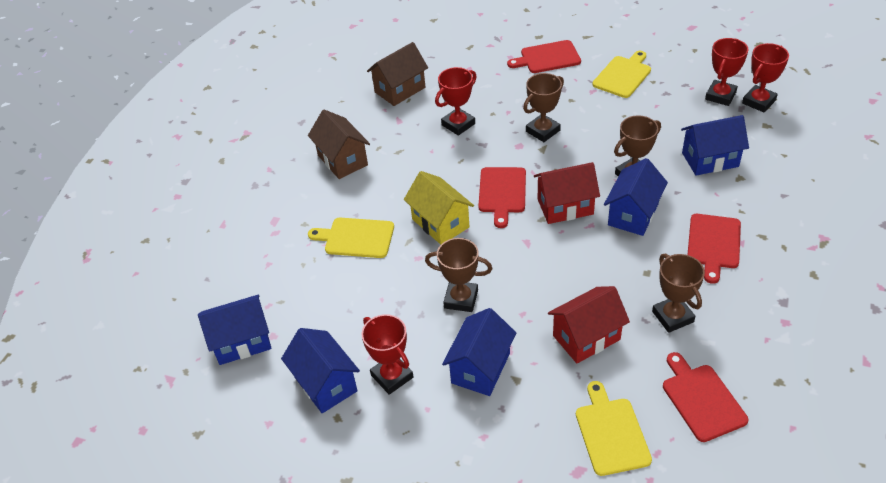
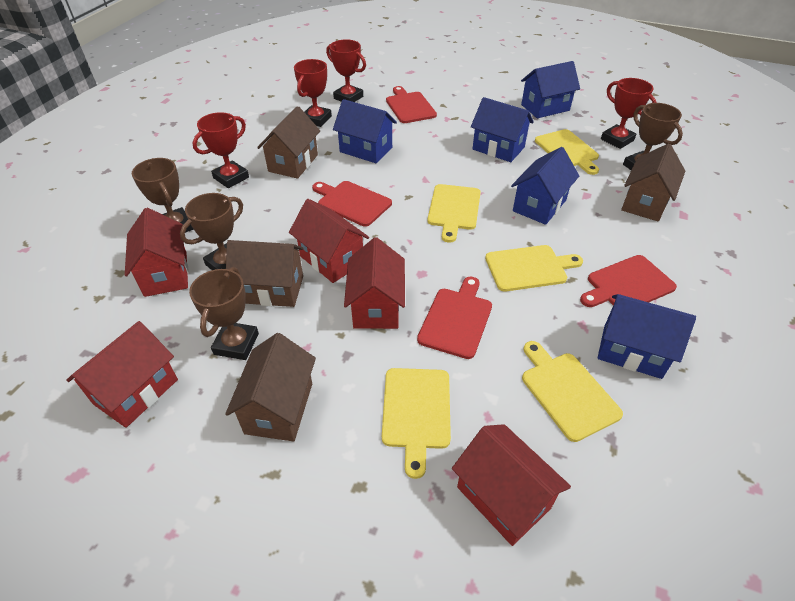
brown house: [308,109,370,179] [367,42,428,106] = 2 -> [225,333,316,442] [226,240,304,307] [257,106,320,179] [621,143,685,222] = 4
red house: [534,162,600,224] [548,286,630,364] = 2 -> [66,321,178,428] [125,208,189,297] [289,199,369,283] [344,237,405,329] [452,424,571,546] = 5
yellow cutting board: [308,218,394,258] [576,381,652,476] [592,51,651,98] = 3 -> [382,368,451,479] [427,184,481,243] [485,245,583,291] [522,341,623,442] [535,129,599,175] = 5
yellow house: [404,171,474,245] = 1 -> none = 0

